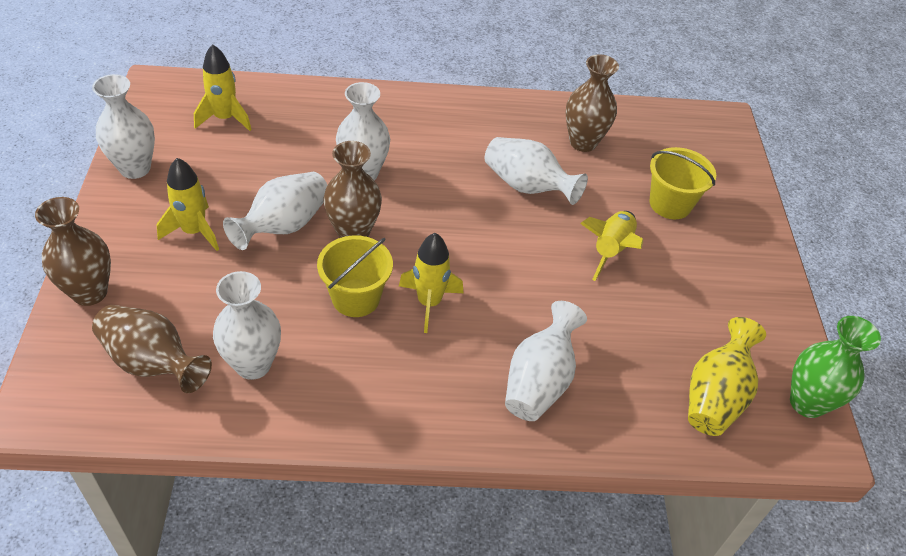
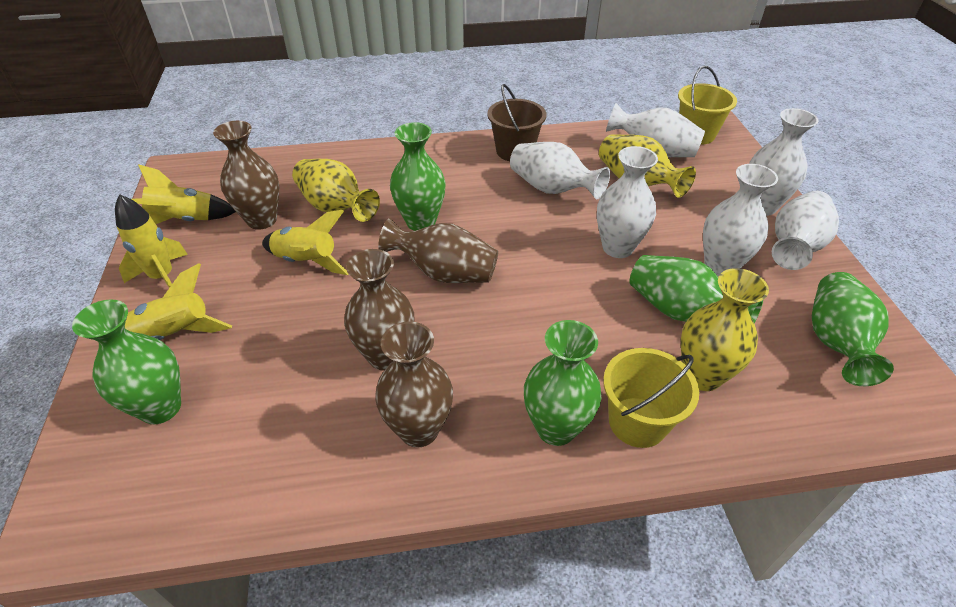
brown bucket: none = 0 -> [487,84,546,161] = 1
green vase: [790,316,881,418] = 1 -> [72,299,181,424] [390,122,446,231] [524,320,601,446] [630,255,763,323] [812,272,894,386] = 5
yellow vase: [688,317,766,436] = 1 -> [292,159,380,222] [599,134,696,198] [681,268,769,391] = 3

